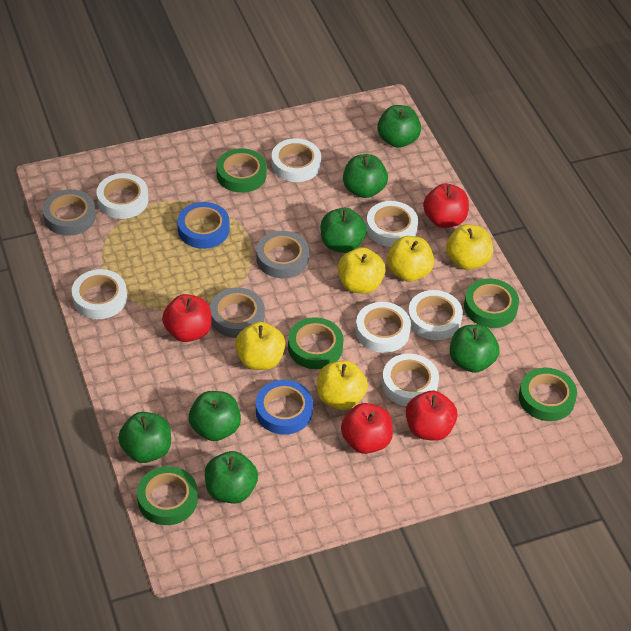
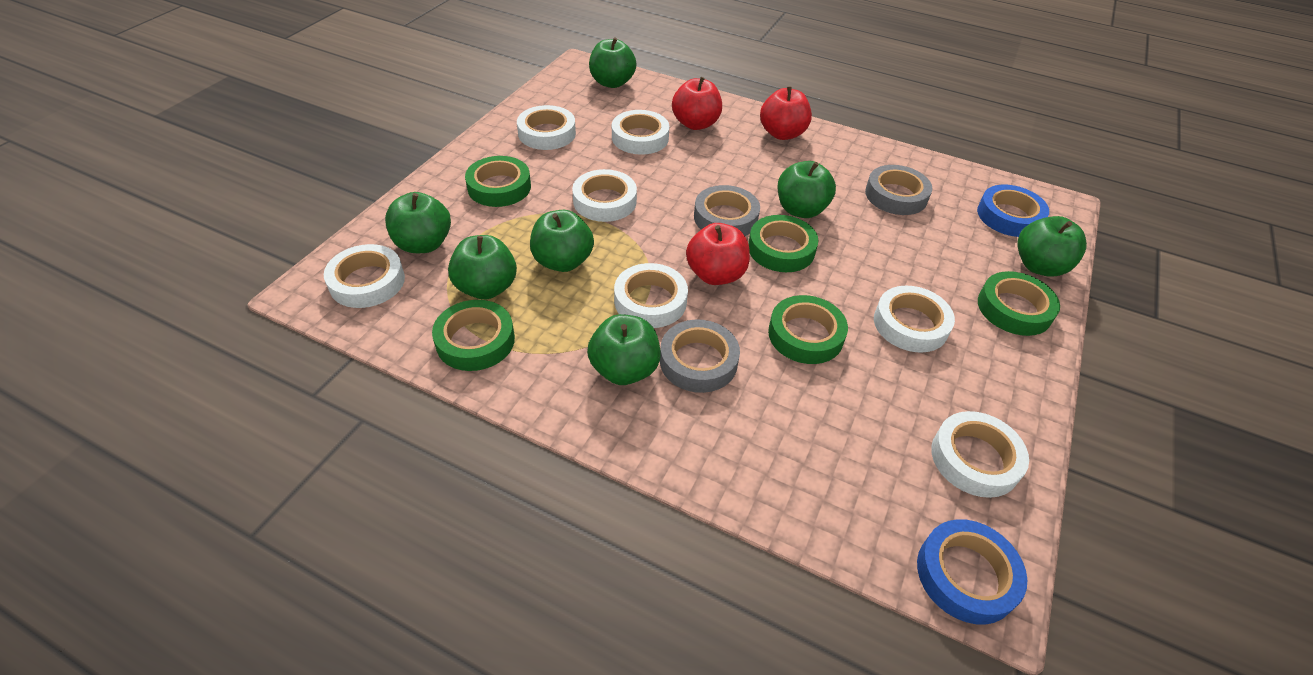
red apple: [162,294,212,342] [341,403,393,454] [406,391,457,441] [423,183,469,228] = 4 -> [672,77,722,130] [686,223,750,285] [760,86,812,140] = 3
yellow apple: [235,322,286,370] [317,360,368,410] [338,247,386,294] [387,236,434,282] [446,224,493,270] = 5 -> none = 0

